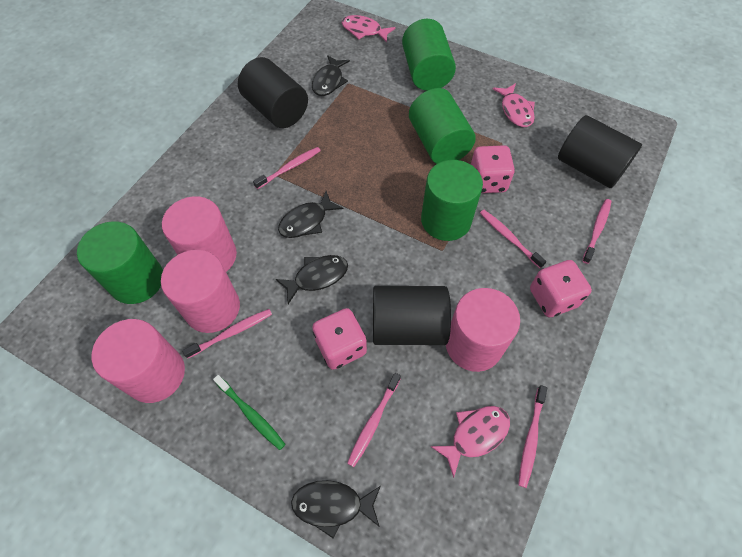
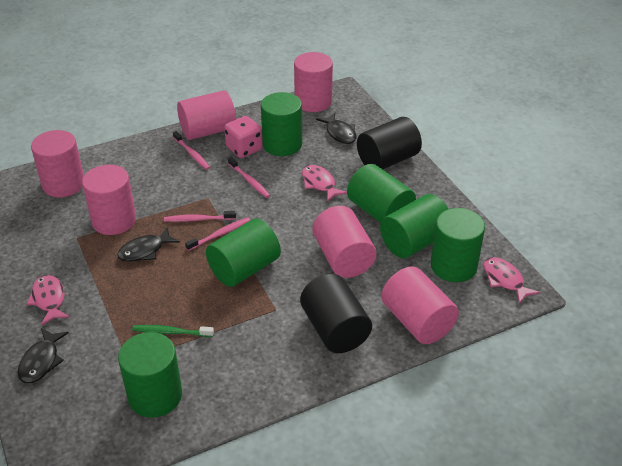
black cylinder: [238,57,308,128] [373,286,451,345] [558,115,642,188] = 3 -> [300,274,372,353] [357,117,422,169] = 2
black fish: [276,255,348,304] [278,191,344,238] [291,480,381,539] [312,55,350,96] = 4 -> [18,328,69,383] [117,227,180,262] [316,113,357,144] = 3
green cylinder: [77,221,163,304] [402,19,456,91] [409,88,476,164] [421,160,483,241] = 4 -> [118,332,182,418] [206,218,281,287] [261,92,302,156] [347,164,416,223] [380,194,448,258] [431,208,485,282] = 6
pink cylinder: [92,319,185,403] [161,250,240,333] [162,196,237,272] [446,288,520,372] = 4 -> [31,130,84,197] [82,165,136,235] [177,90,236,140] [294,52,333,112] [313,206,376,278] [381,266,459,344] = 6
pink dice: [312,308,367,370] [471,145,515,193] [530,260,592,317] = 3 -> [224,116,263,158] = 1
pink toothbrush: [182,309,272,359] [253,147,321,189] [347,373,401,467] [480,210,546,268] [518,385,547,488] [582,199,611,264] = 6 -> [164,211,236,222] [173,131,210,170] [185,217,250,251] [228,157,270,198] = 4

